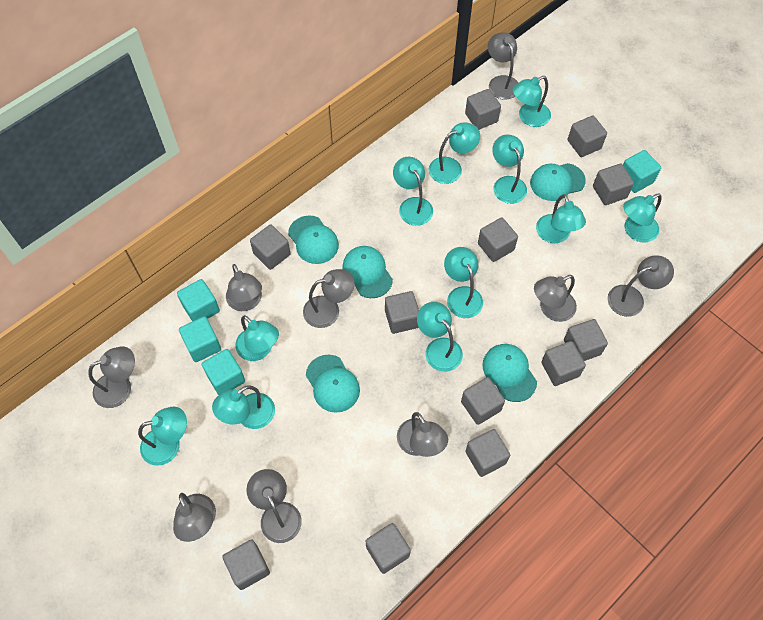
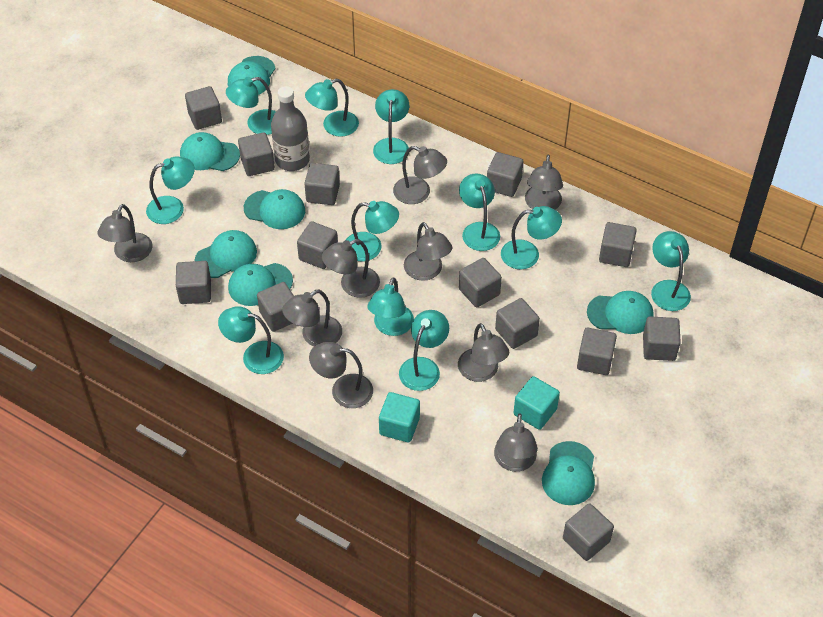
grey bottle: none = 0 -> [271,86,310,171] = 1
grey cube: [222,539,270,590] [250,224,291,270] [366,523,411,574] [385,291,419,334] [461,377,505,425] [465,89,501,130] [465,429,510,477] [478,217,518,262] [541,341,586,386] [564,319,608,361] [568,116,607,157] [593,164,634,205] = 12 -> [176,261,211,304] [185,86,222,130] [238,132,275,176] [257,282,294,332] [297,221,338,269] [304,163,340,205] [459,258,502,308] [487,152,523,197] [495,298,540,349] [563,503,614,561] [577,328,617,375] [599,222,637,267] [643,316,681,361] = 13
turquoise cap: [288,215,339,264] [306,355,360,413] [342,246,393,298] [482,344,537,402] [530,163,586,201] = 5 -> [180,132,240,171] [194,230,257,278] [228,56,276,95] [228,263,293,306] [244,189,305,229] [542,441,595,505] [587,291,653,334] = 7
turquoise cube: [177,279,220,321] [179,316,221,362] [202,349,245,395] [623,150,661,193] = 4 -> [379,392,420,443] [513,376,560,430] = 2

